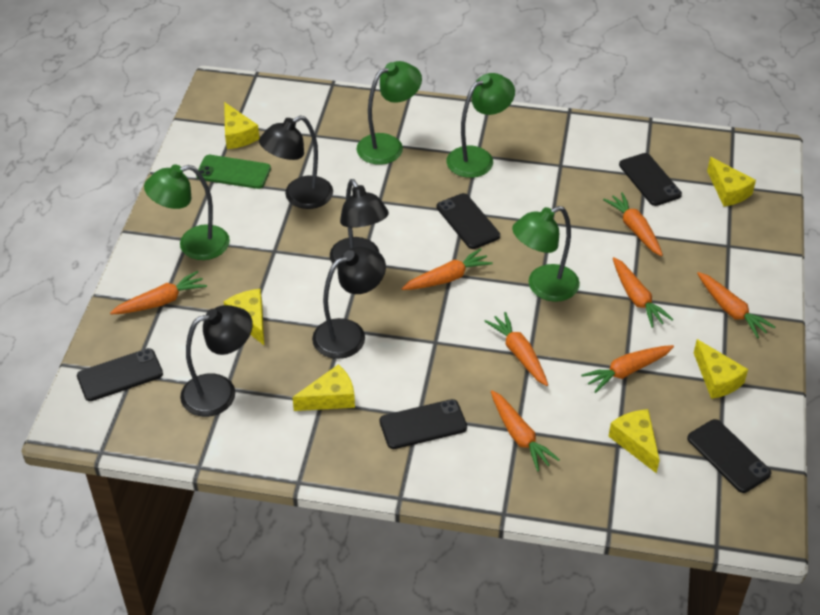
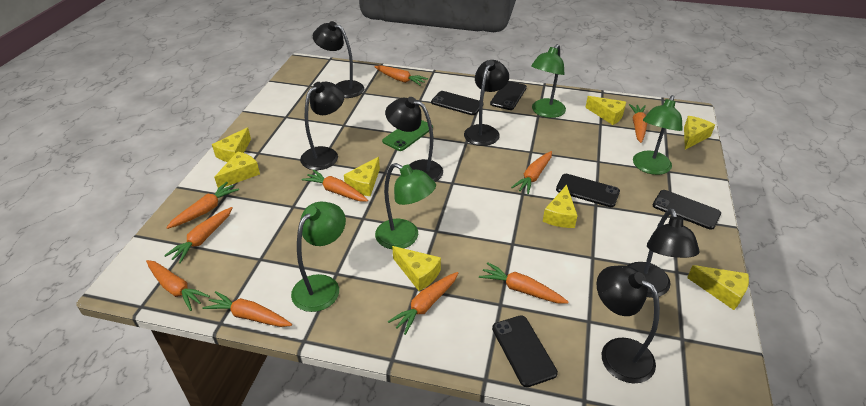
black lamp: [180,305,253,417] [259,115,333,209] [312,247,386,359] [330,179,389,268] = 4 -> [300,82,345,170] [313,21,364,98] [385,97,443,182] [464,60,509,146] [597,266,660,383] [627,208,700,298] = 6
orange carrot: [110,271,207,314] [402,248,493,290] [484,312,548,386] [491,390,560,471] [581,345,674,393] [603,192,663,256] [613,257,673,328] [697,272,775,339] = 8 -> [146,260,210,311] [164,207,233,263] [166,182,239,229] [203,291,292,327] [302,169,368,202] [374,65,428,86] [388,272,458,335] [479,262,568,304] [511,151,552,194] [629,104,647,143] = 10
yellow cheese: [224,102,259,149] [224,289,264,345] [292,364,355,411] [609,409,660,473] [694,339,748,399] [707,157,756,206] = 6 -> [212,127,251,162] [214,151,260,188] [344,157,380,196] [392,246,441,291] [543,185,578,228] [585,96,626,125] [684,116,715,150] [687,265,749,310] = 8

